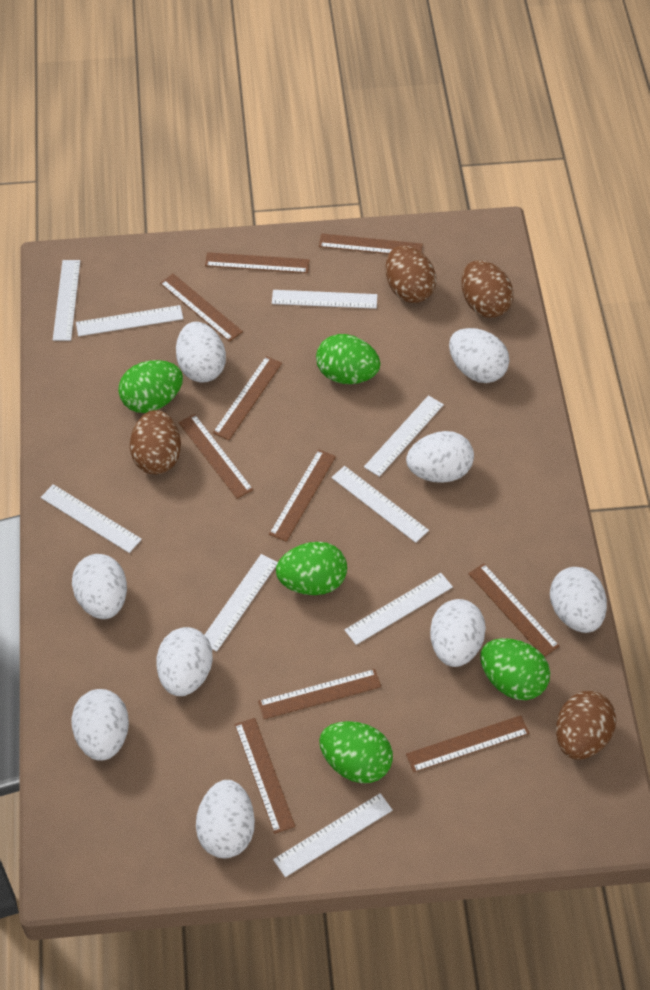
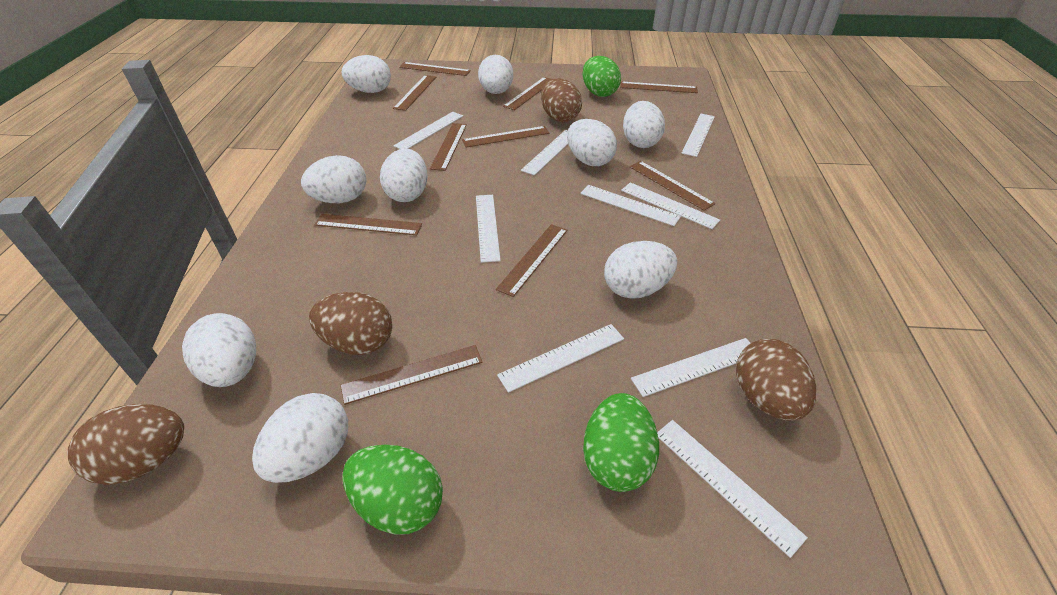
green egg: [118,360,183,413] [276,542,347,595] [316,334,380,384] [319,721,393,783] [480,638,550,700] = 5 -> [342,444,443,535] [583,56,621,97] [583,393,659,492] = 3

